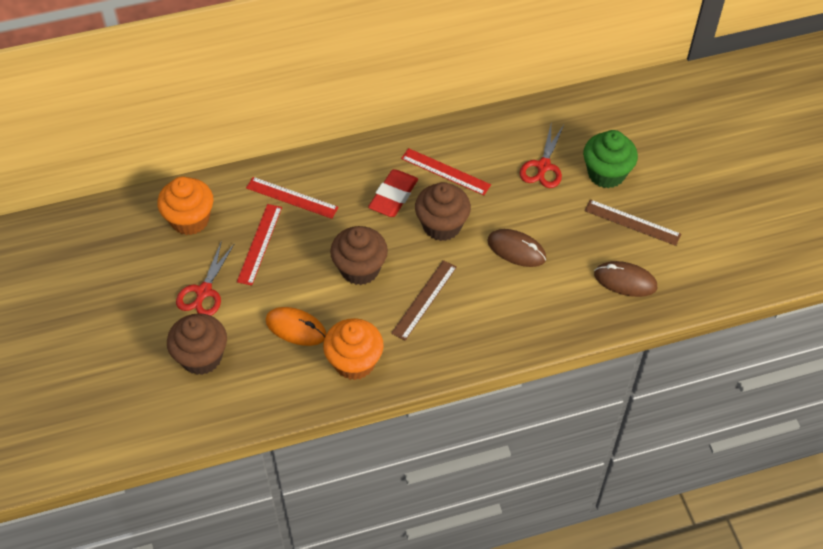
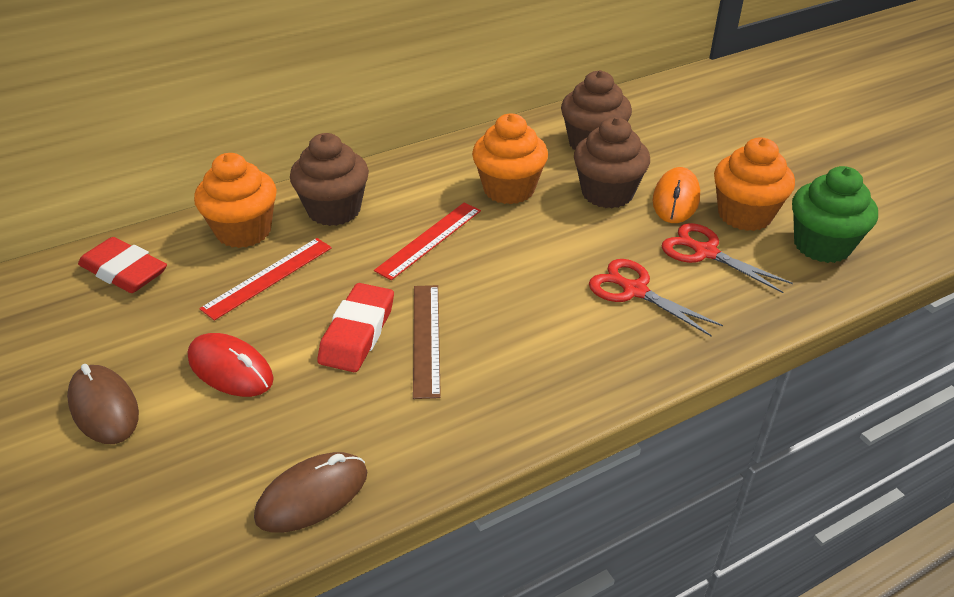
brown ruler: [391,260,457,341] [585,199,681,246] = 2 -> [413,285,441,399] = 1
orange cupcake: [157,177,213,235] [323,318,384,380] = 2 -> [194,153,277,248] [472,113,548,204] [714,137,795,231] = 3
red eraser: [368,169,418,217] = 1 -> [78,237,167,293] [317,283,394,372] = 2
red mouse: none = 0 -> [188,333,274,397] = 1
red ruler: [237,204,282,286] [246,177,339,219] [401,148,491,195] = 3 -> [199,238,332,321] [374,203,481,280] = 2

